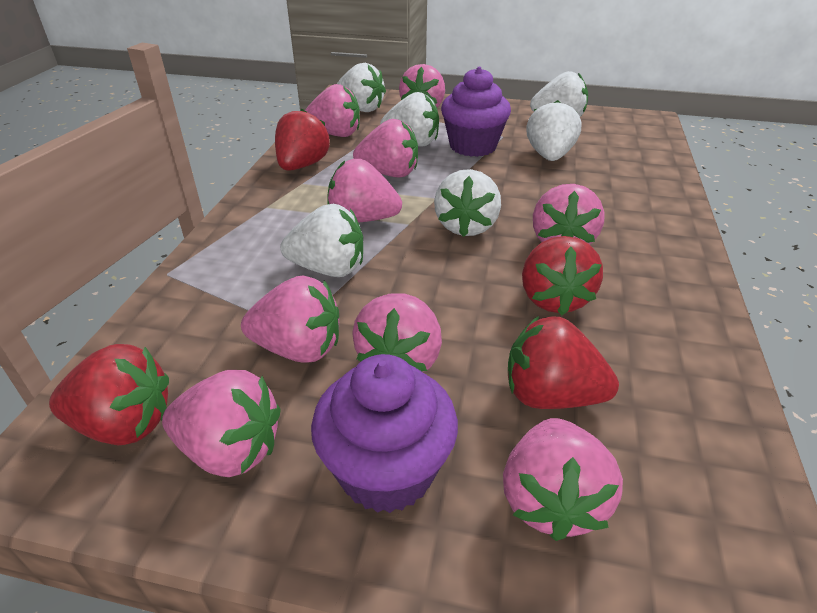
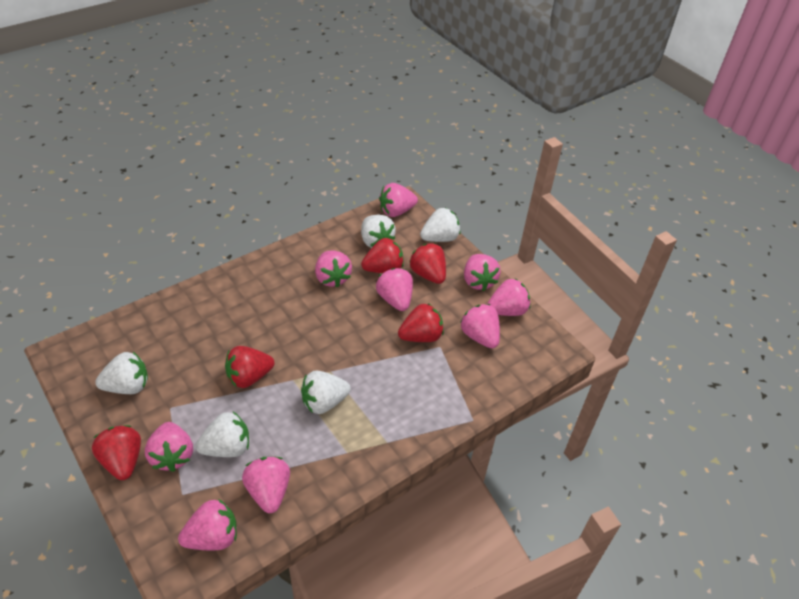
purple cupcake: [311,354,458,513] [441,67,511,157] = 2 -> none = 0
red strawberry: [49,344,169,446] [275,109,330,171] [508,316,619,409] [522,236,603,315] = 4 -> [92,425,141,480] [225,346,274,388] [361,238,404,273] [398,303,444,342] [409,243,446,284] = 5
white strawberry: [280,204,363,277] [337,63,386,112] [380,92,439,147] [434,169,501,237] [526,100,581,161] [530,71,588,117] = 6 -> [95,352,148,394] [196,412,249,457] [301,370,351,414] [361,215,396,248] [420,208,461,242] = 5

